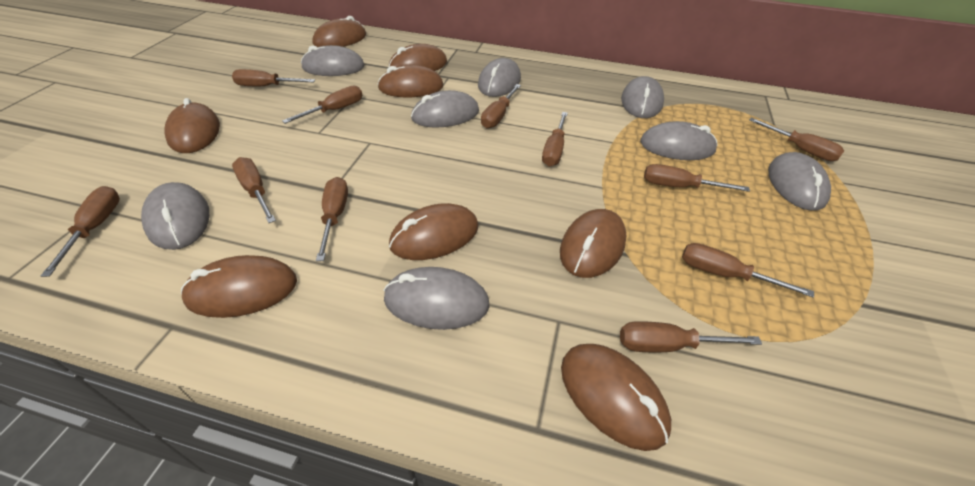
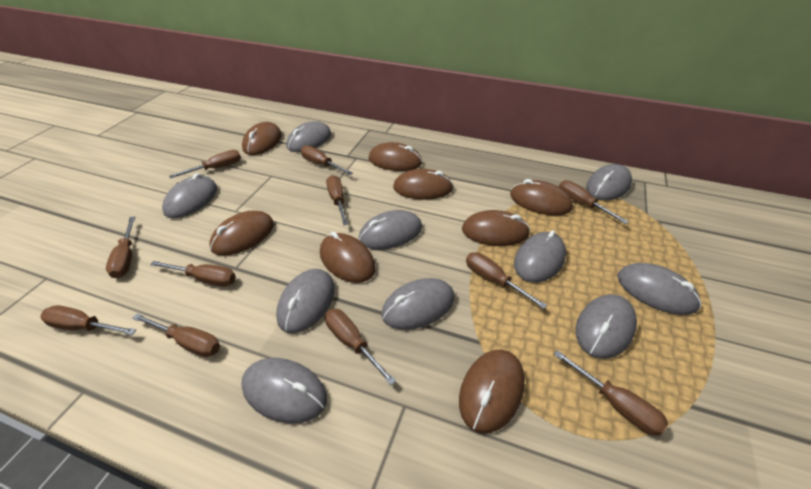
grey mouse: [141,182,210,250] [301,45,365,76] [383,267,490,330] [411,90,479,128] [478,58,521,97] [621,76,664,118] [640,121,717,160] [768,152,831,211] = 8 -> [162,173,217,218] [241,358,327,424] [276,269,335,333] [286,121,331,152] [359,210,422,250] [381,278,454,330] [514,230,566,283] [576,294,637,359] [586,164,632,201] [617,263,701,315] = 10

